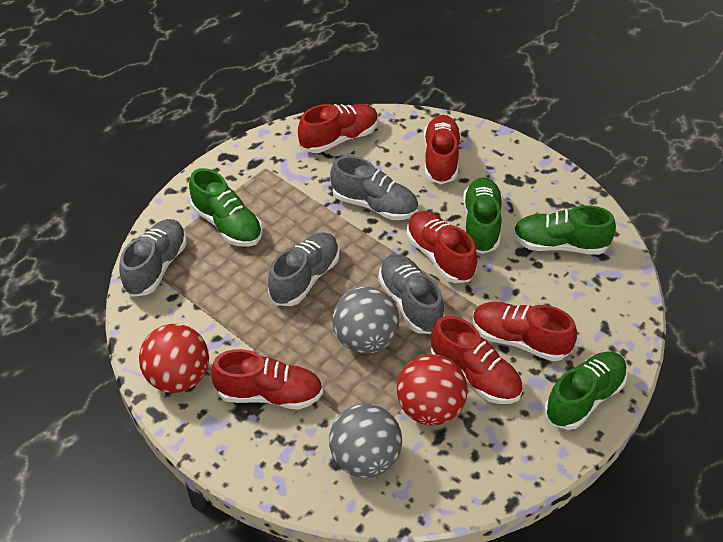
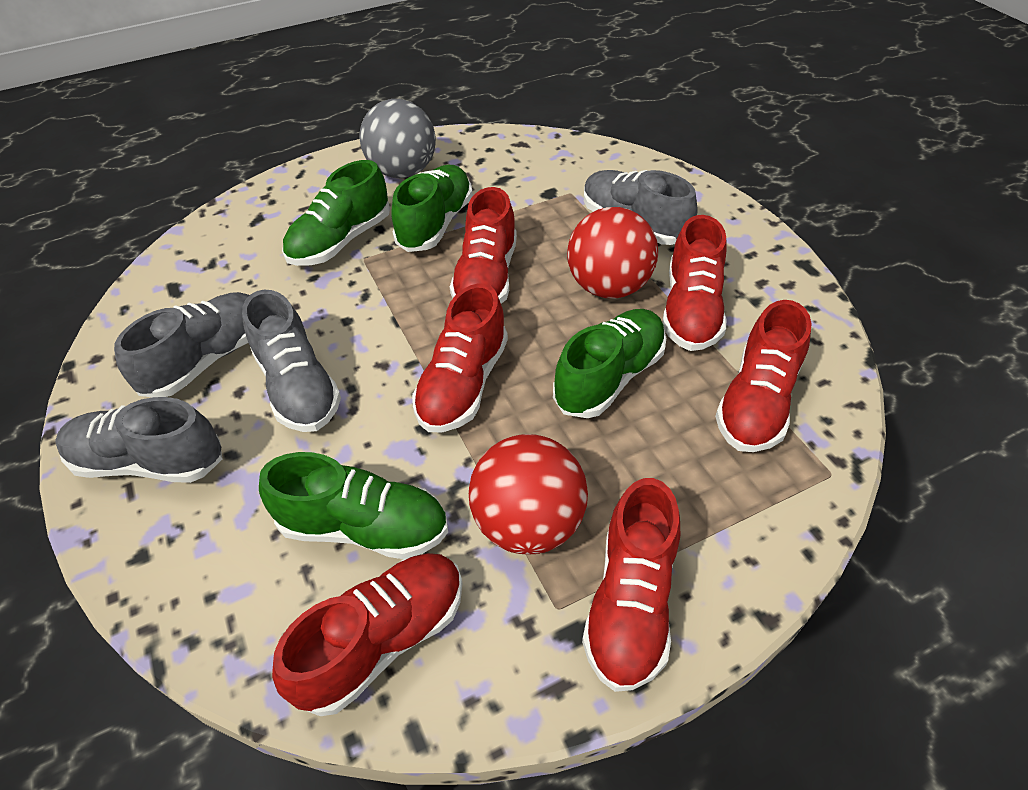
grey ball: [329,404,402,478] [332,286,400,353] = 2 -> [360,99,436,178] = 1

